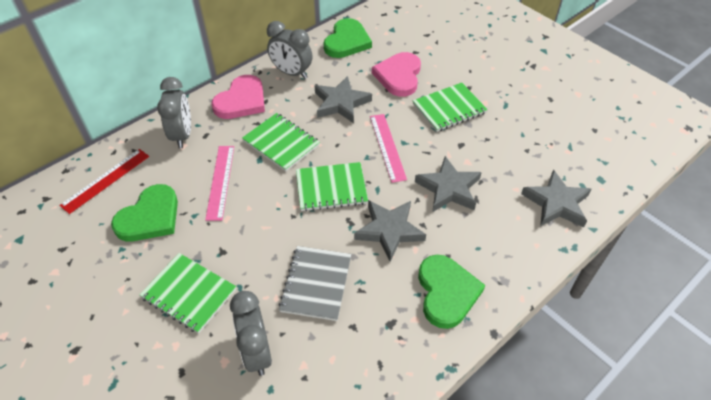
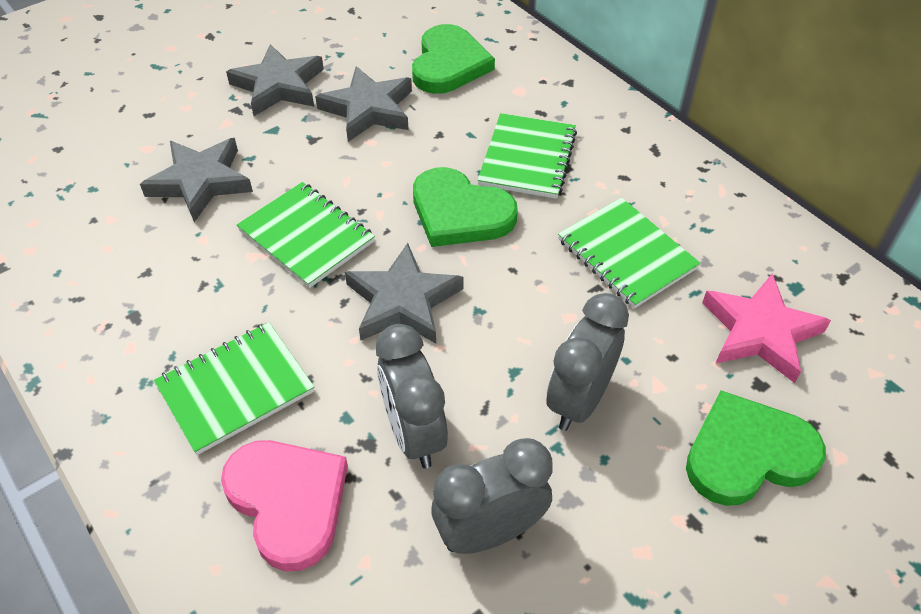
grey notebook: [279,246,351,321] = 1 -> none = 0
pink heart: [211,75,265,119] [372,52,421,97] = 2 -> [221,440,348,571] = 1
pink ruler: [205,146,234,221] [370,114,407,183] = 2 -> none = 0
pink star: none = 0 -> [702,273,831,383] = 1
red ruler: [59,149,149,214] = 1 -> none = 0

